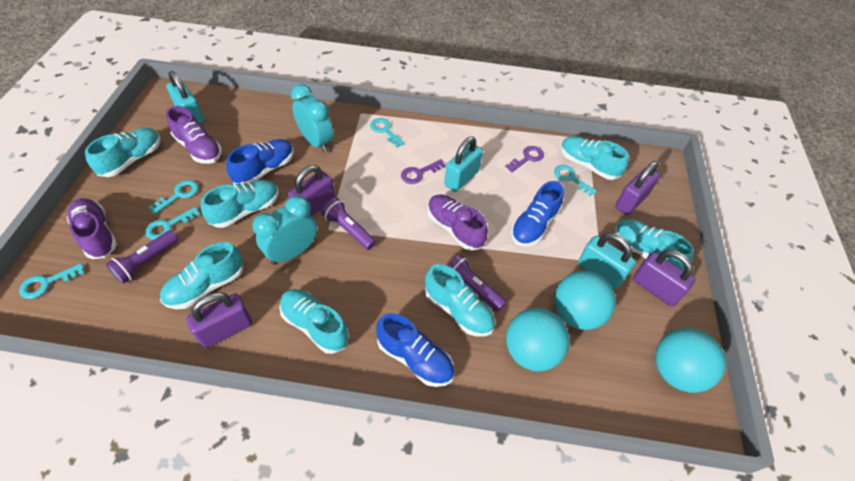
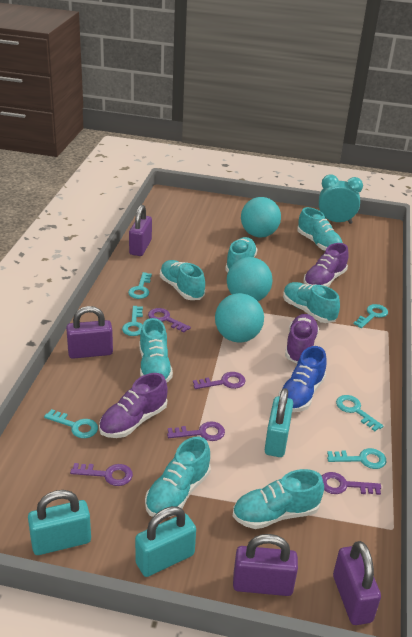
blue shoe: [226,139,294,184] [376,313,454,387] [511,181,564,246] = 3 -> [278,346,327,412] = 1
purple flashlight: [106,230,178,284] [321,198,376,250] [448,255,506,311] = 3 -> none = 0
purple key: [401,159,446,184] [505,146,544,172] = 2 -> [70,463,133,486] [148,308,191,333] [167,421,225,441] [193,372,245,389] [322,472,381,495] = 5
turquoise clock: [252,196,317,265] [291,84,333,153] = 2 -> [319,175,363,224] = 1
turquoise key: [19,263,84,299] [145,207,200,240] [148,180,199,214] [370,118,405,148] [554,165,597,197] = 5 -> [44,409,98,438] [122,306,143,336] [128,272,152,299] [327,448,386,469] [336,395,383,431] [354,304,388,328] = 6

